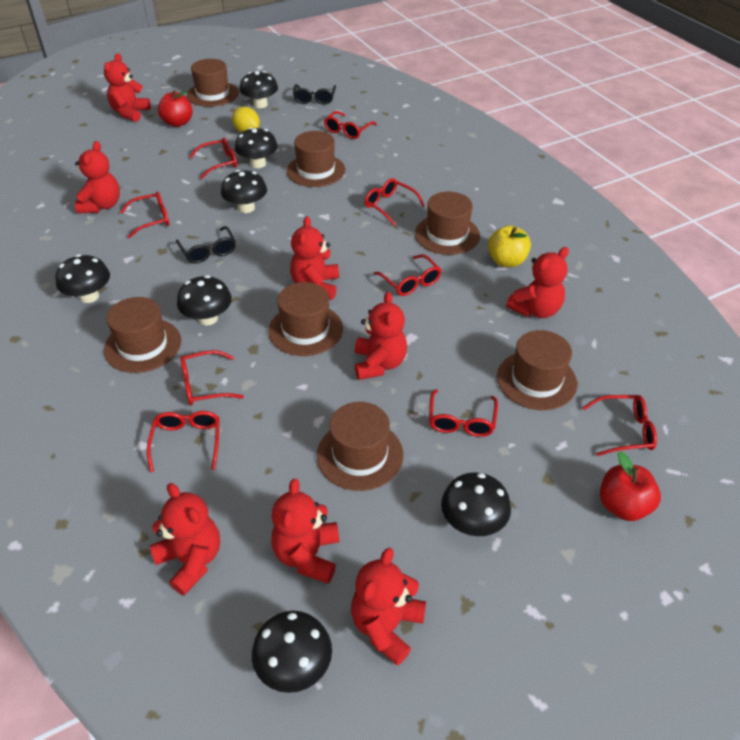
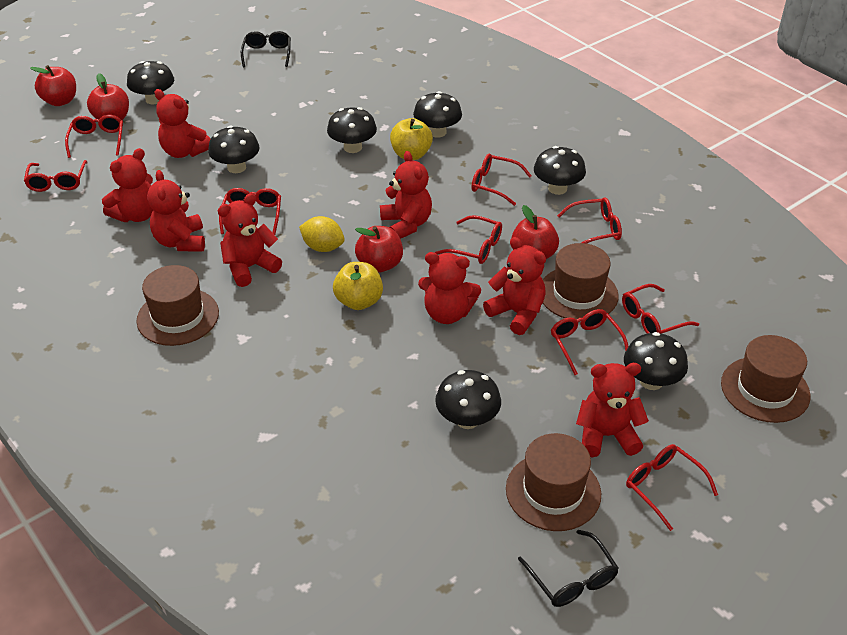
brown hat: [104,297,181,373] [187,59,239,107] [268,282,343,356] [287,131,345,187] [317,402,403,491] [415,192,480,255] [497,330,577,410] = 7 -> [137,265,219,346] [506,433,601,531] [543,243,619,320] [721,335,811,423] = 4
red apple: [158,90,193,127] [600,451,661,521] = 2 -> [30,65,76,106] [87,73,129,120] [355,226,403,272] [511,205,559,259] = 4
yellow apple: [488,226,531,267] = 1 -> [333,262,383,310] [390,118,433,160] = 2

